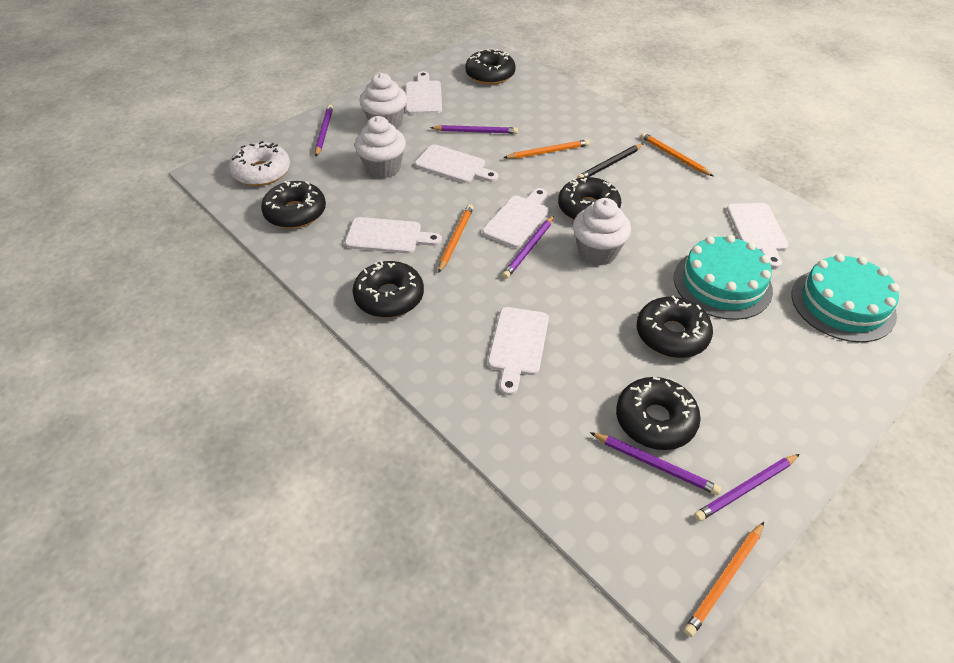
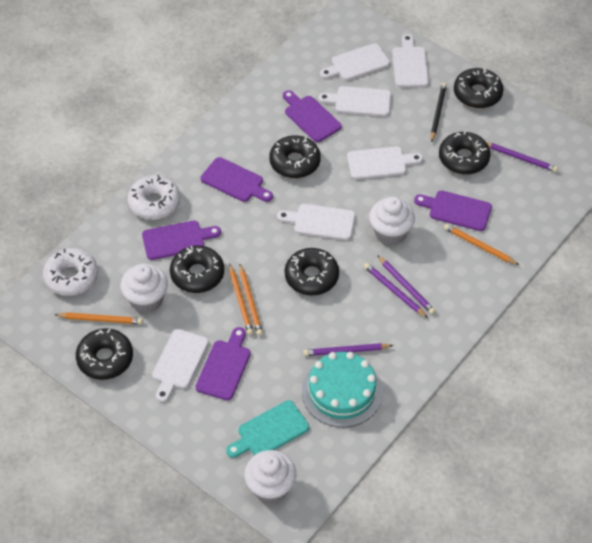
purple cutting board: none = 0 -> [142,221,221,260] [195,327,251,400] [201,157,273,202] [283,90,342,142] [414,190,492,231] = 5
purple pencil: [315,105,333,157] [430,125,518,134] [502,216,554,279] [590,432,721,495] [694,454,800,522] = 5 -> [303,343,393,356] [364,263,428,318] [377,255,435,314] [486,142,558,172] = 4
turquoise cake: [674,235,773,320] [792,254,899,343] = 2 -> [302,352,382,427] = 1
turquoise cutting board: none = 0 -> [226,400,309,458] = 1
white donut: [229,141,290,186] = 1 -> [43,248,98,296] [128,175,180,220] = 2

